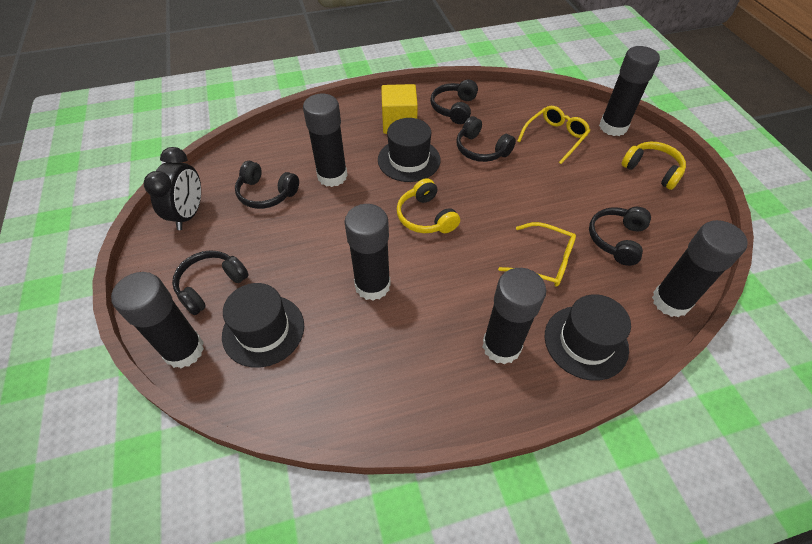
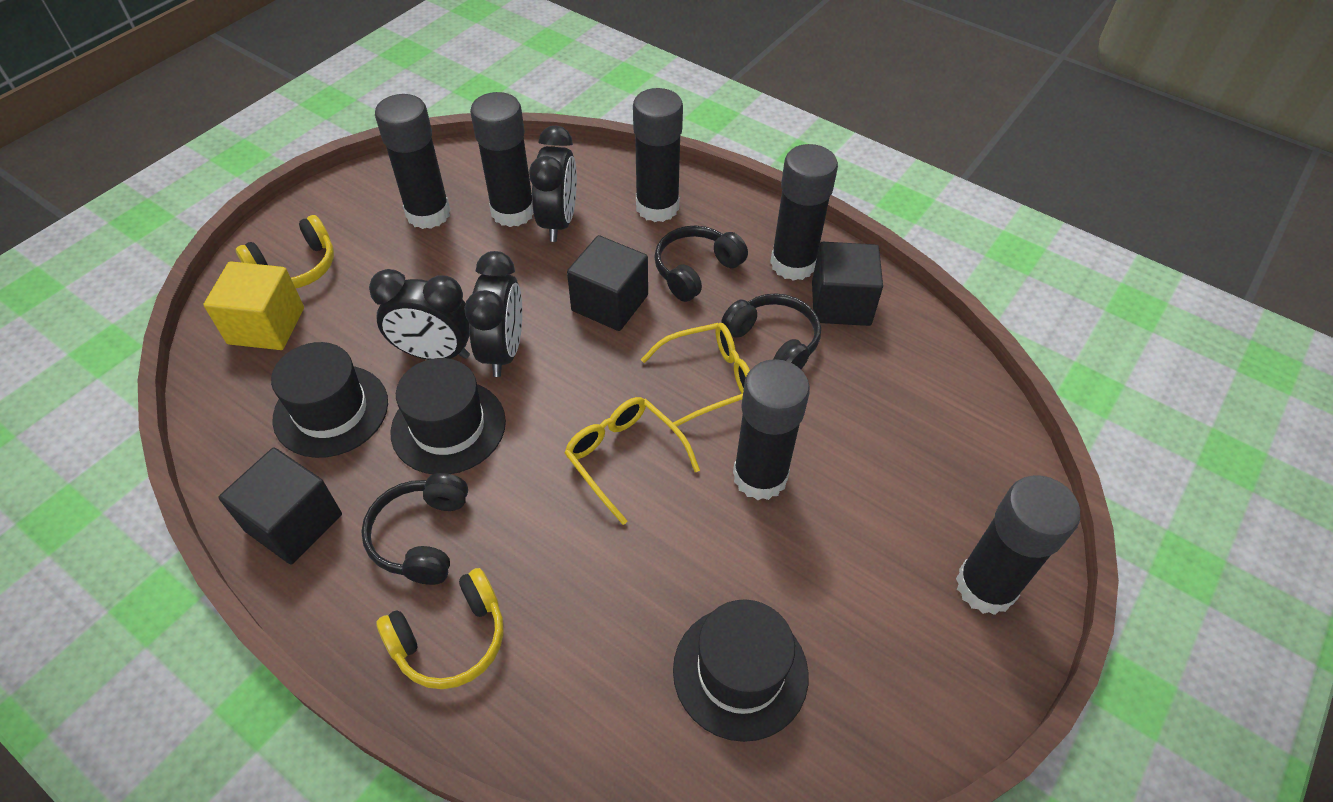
black clock: [144,147,201,230] = 1 -> [369,269,470,360] [464,251,522,377] [529,125,577,242] = 3
black cube: none = 0 -> [218,448,342,564] [567,235,648,331] [812,242,883,326] = 3
black headphones: [172,250,249,315] [235,161,299,209] [430,79,478,124] [457,116,516,162] [589,207,651,266] = 5 -> [361,473,468,585] [654,226,748,302] [721,293,821,369] = 3

